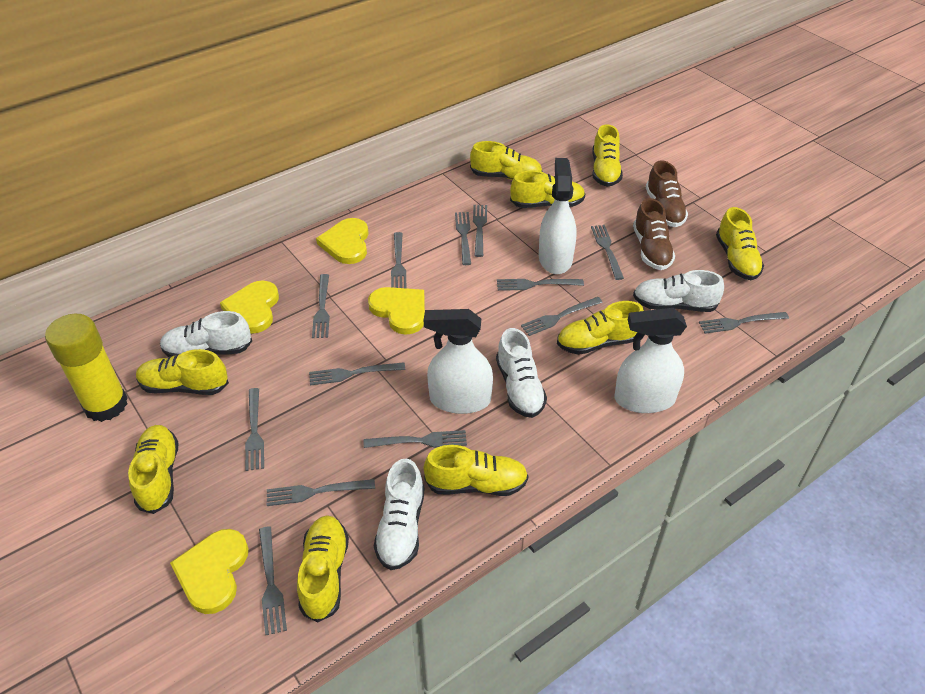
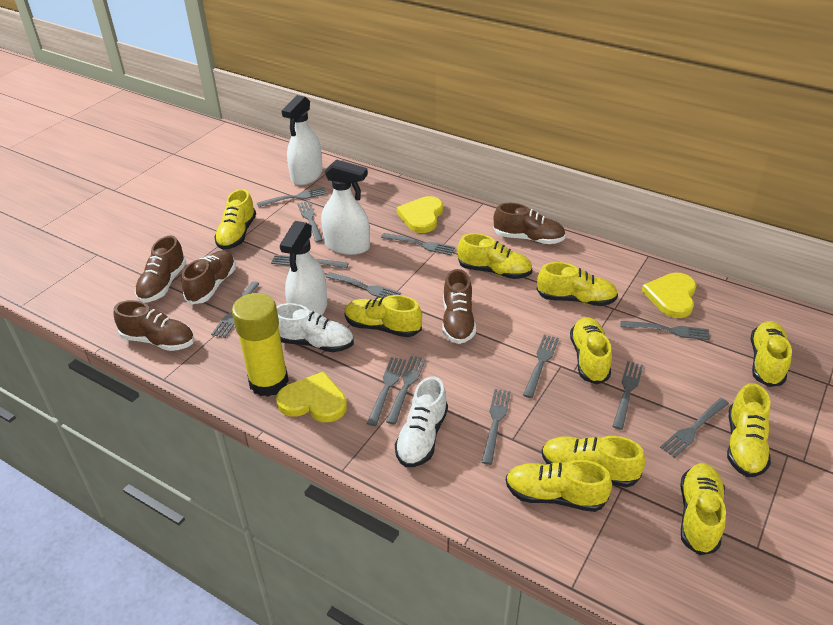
brown shoe: [633,198,675,270] [645,160,688,227] = 2 -> [114,300,194,351] [135,236,187,303] [181,250,236,304] [442,269,476,344] [493,203,566,244] = 5
white shoe: [160,311,252,357] [374,459,424,570] [496,328,547,418] [633,270,724,312] = 4 -> [276,303,354,352] [395,377,448,467] = 2
yellow heart: [170,529,248,614] [220,280,279,334] [316,218,369,264] [368,287,425,335] = 4 -> [276,371,347,422] [397,196,443,233] [642,272,696,318] = 3
yellow shoe: [128,425,179,514] [136,349,229,395] [297,515,349,622] [424,445,528,496] [470,141,543,180] [510,171,585,208] [557,301,644,355] [593,124,623,187] [716,207,764,280] = 9 -> [214,189,256,250] [344,295,422,337] [458,233,532,279] [506,460,612,512] [537,262,618,306] [542,436,645,488] [570,317,612,384] [680,463,726,555] [727,383,771,477] [750,321,792,387] = 10

